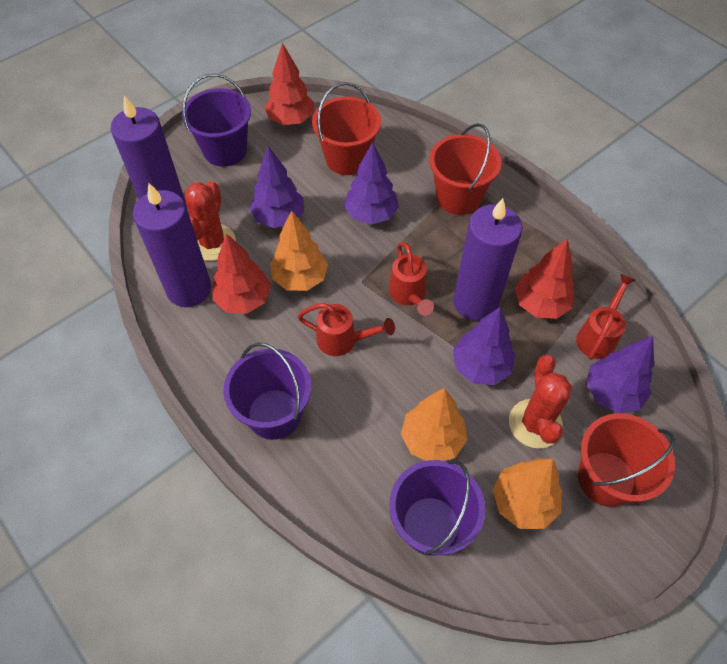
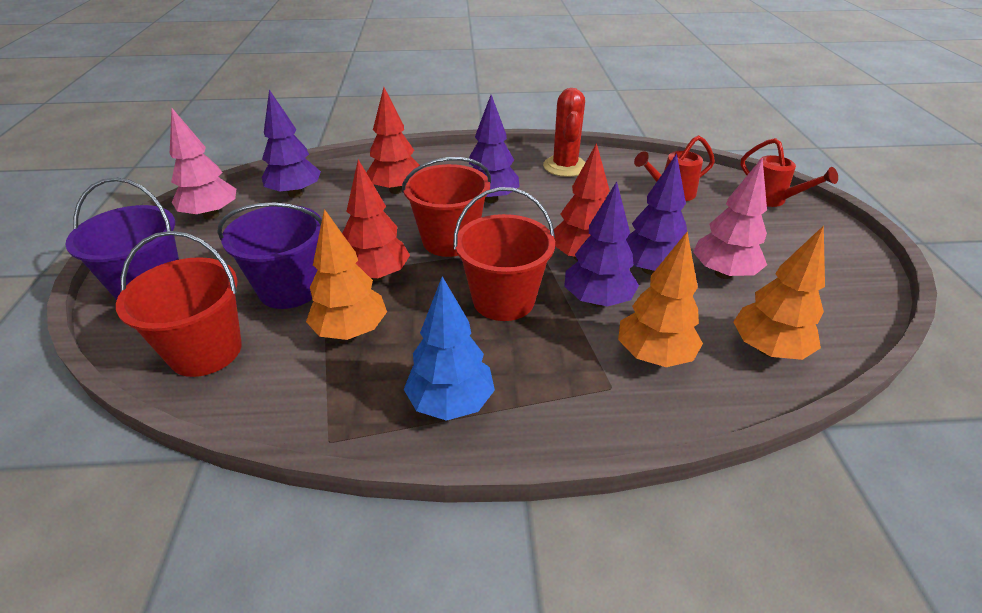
blue tree: none = 0 -> [404,276,495,421] = 1
pink tree: none = 0 -> [170,107,236,220] [693,157,767,279] = 2
purple bucket: [182,74,251,167] [223,343,311,440] [389,460,485,556] = 3 -> [65,178,179,300] [218,203,322,309] = 2
purple candle: [111,95,187,208] [133,183,211,307] [453,198,523,321] = 3 -> none = 0
red cactus: [185,181,236,261] [509,355,572,448] = 2 -> [543,88,586,177] = 1
red watering can: [298,303,395,356] [389,242,434,316] [576,273,635,360] = 3 -> [634,135,715,201] [741,138,838,207] = 2

